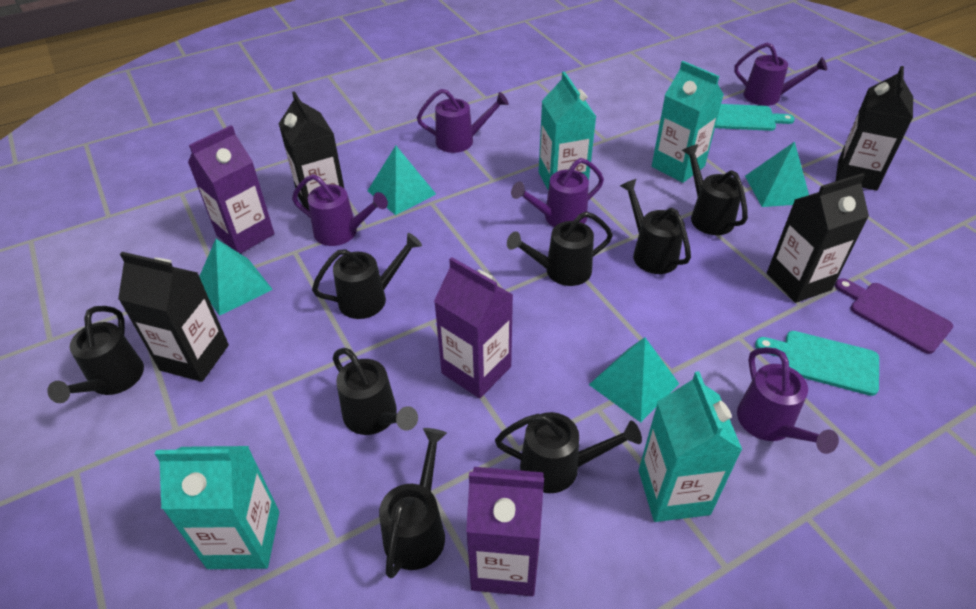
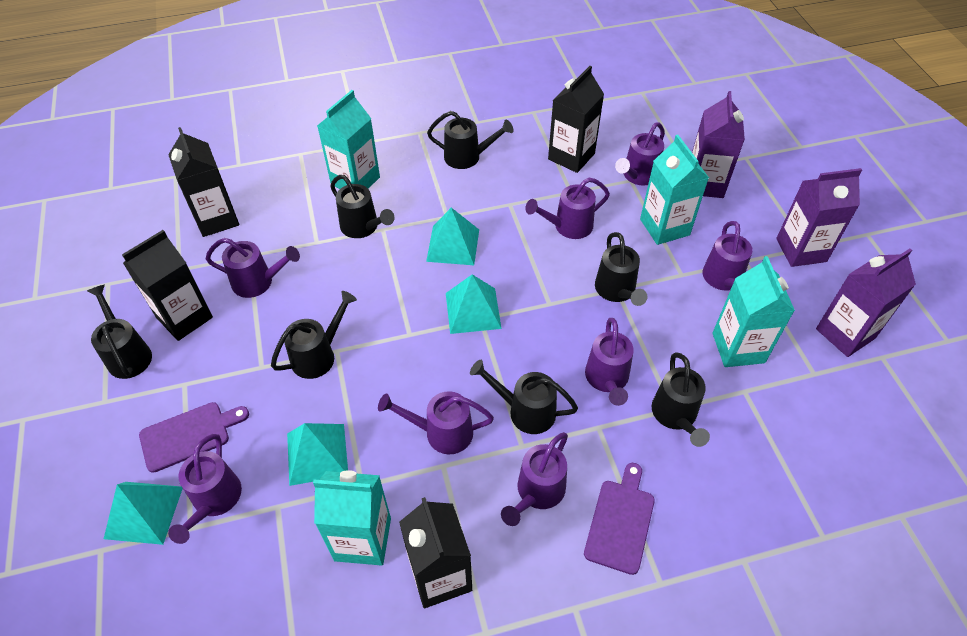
black watering can: [47,306,144,403] [312,233,422,319] [333,348,418,435] [379,428,447,578] [495,412,642,493] [507,212,613,286] [620,179,691,274] [682,144,748,235] = 8 -> [87,285,152,379] [271,291,357,379] [330,175,394,238] [427,111,514,169] [470,360,578,434] [595,232,647,306] [652,352,710,447] = 7
purple cutting board: [835,278,953,354] = 1 -> [139,402,249,473] [584,463,655,575] = 2
purple watering can: [292,174,388,246] [417,89,509,153] [511,158,604,227] [734,42,827,106] [737,347,839,454] = 5 -> [168,434,242,544] [205,238,300,298] [378,391,494,454] [501,432,568,526] [525,178,610,239] [585,318,634,406] [615,122,665,186] [703,221,753,291] = 8
turquoise cutting board: [715,104,795,131] [755,331,879,396] = 2 -> none = 0

